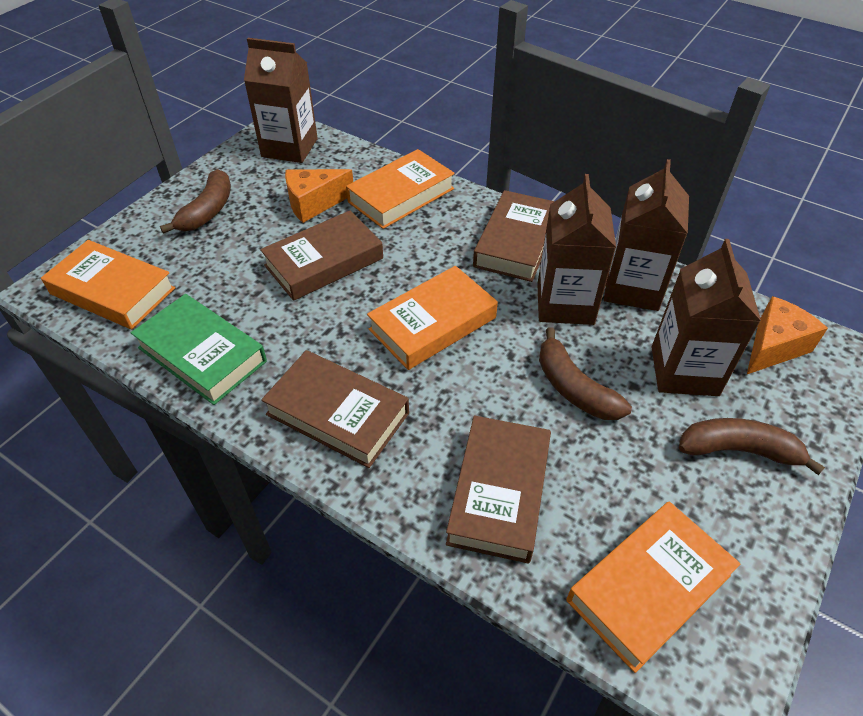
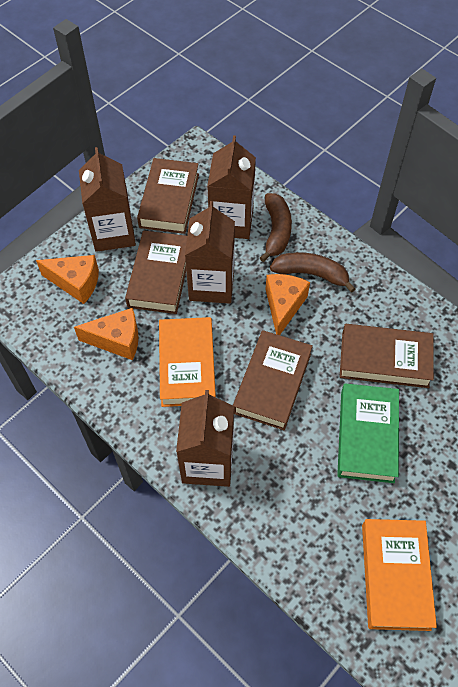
brown banana: [160,169,231,234] [539,327,632,420] [679,418,825,475] = 3 -> [260,193,292,262] [270,252,356,293] = 2
orange book: [41,240,175,329] [346,149,455,229] [367,266,498,370] [566,501,740,673] = 4 -> [159,317,216,407] [362,519,437,631] = 2
orange cheese: [285,169,353,223] [747,296,828,374] = 2 -> [36,255,99,304] [74,308,138,360] [265,274,310,335] = 3

